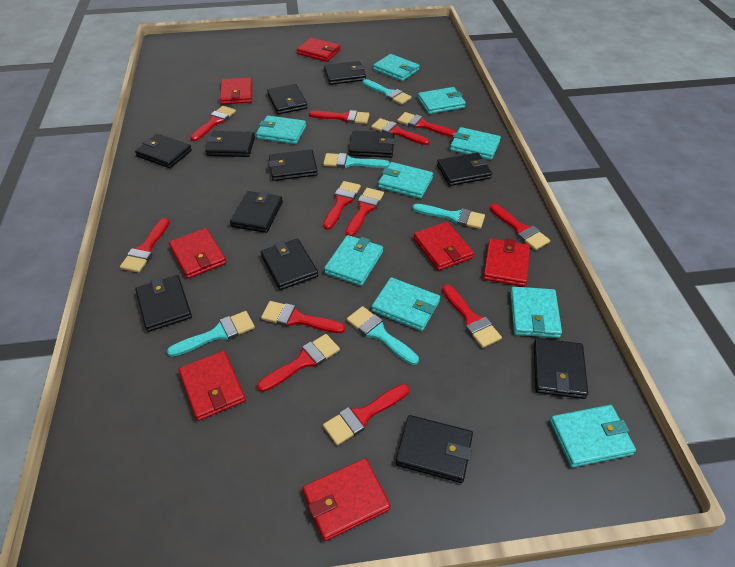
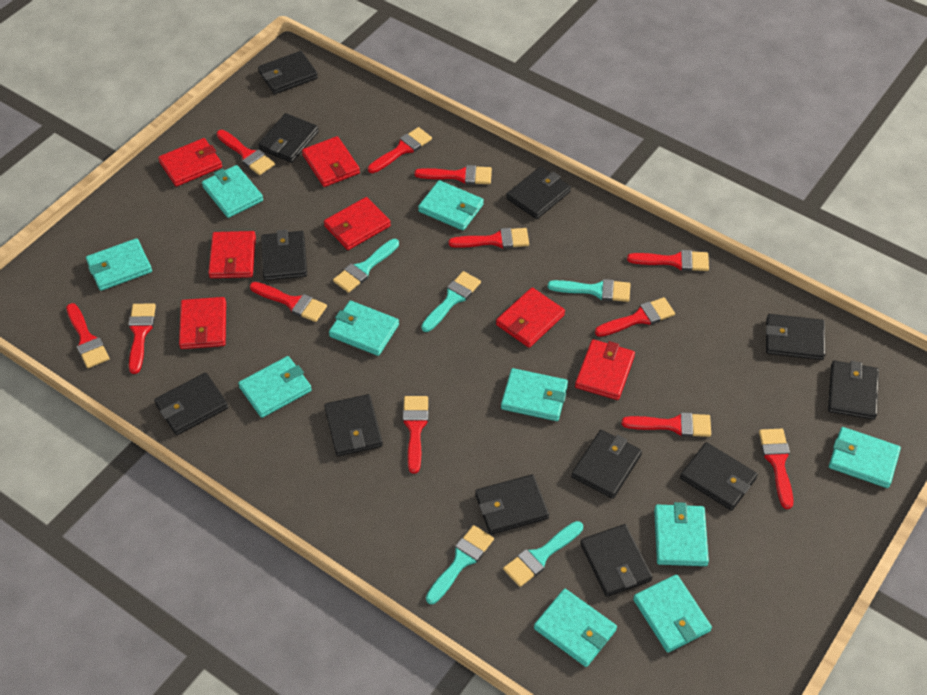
turquoise wallet: [256,115,306,144] [324,235,383,286] [372,277,440,331] [373,54,419,81] [378,162,433,199] [418,87,466,114] [450,127,501,160] [510,286,562,338] [550,405,636,468] = 9 -> [86,238,152,291] [202,165,263,218] [238,356,312,418] [329,301,399,356] [418,180,484,231] [501,368,568,421] [534,589,617,667] [633,575,712,653] [654,502,709,566] [829,427,901,488] = 10

